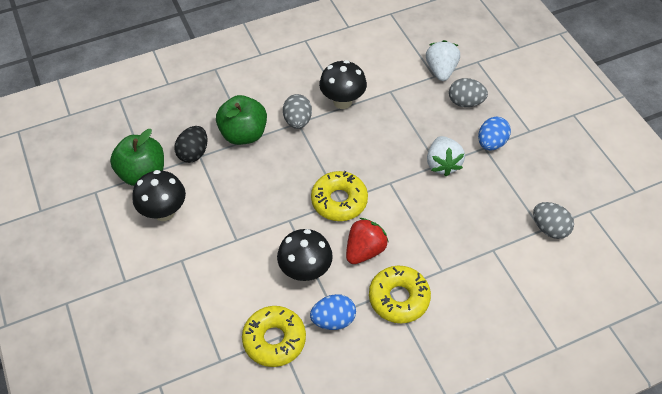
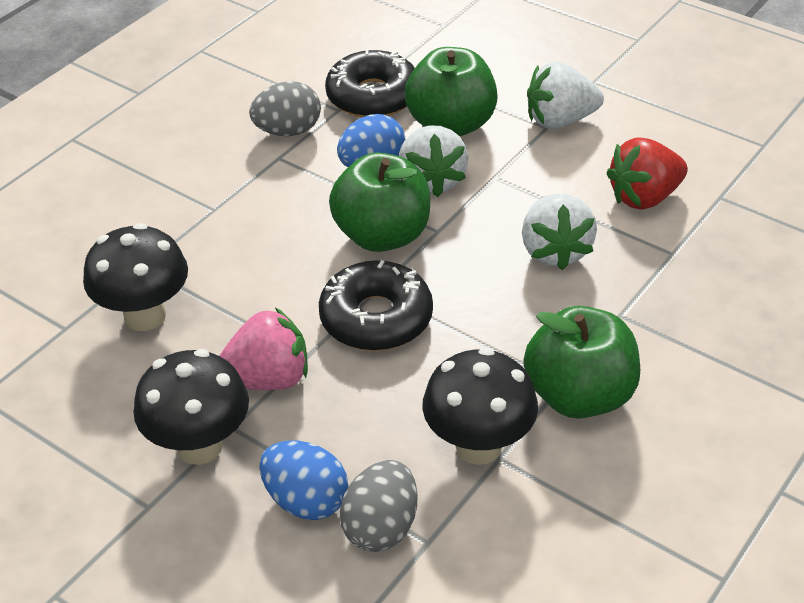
black donut: none = 0 -> [319,260,433,351] [325,49,415,117] = 2
black egg: [175,126,208,163] = 1 -> none = 0
green apple: [110,129,164,186] [216,95,267,145] = 2 -> [329,152,430,252] [405,47,498,136] [524,306,640,419] = 3
grey egg: [283,94,312,129] [449,78,488,107] [533,202,574,239] = 3 -> [249,81,321,136] [340,460,417,552] = 2
pink strawberry: none = 0 -> [219,308,308,390] = 1
white strawberry: [426,40,460,81] [427,136,465,177] = 2 -> [399,125,468,197] [522,194,597,270] [527,62,604,129] = 3
yellow donut: [242,306,306,367] [311,171,368,221] [369,265,431,323] = 3 -> none = 0

